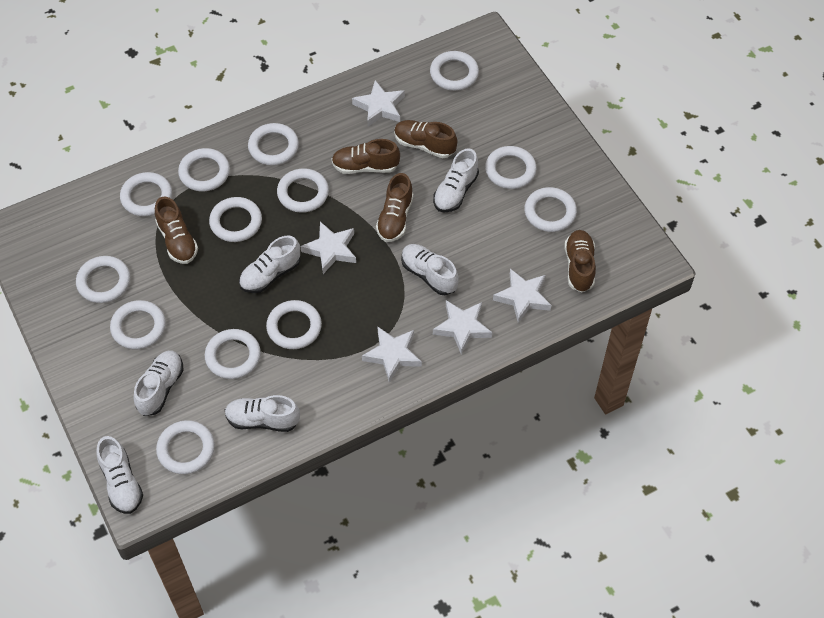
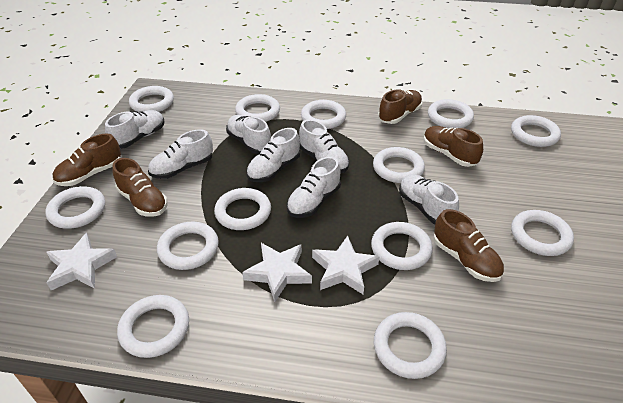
white shoe: [97,436,143,514] [133,350,184,416] [225,395,300,432] [239,235,301,293] [401,244,459,295] [433,148,479,213] = 6 -> [105,110,165,149] [148,129,213,179] [226,115,271,154] [247,128,300,182] [287,157,341,218] [299,119,349,173] [399,174,459,225] = 7
white star: [300,222,356,274] [352,80,405,127] [362,327,422,383] [433,300,492,355] [493,269,551,323] = 5 -> [46,233,117,290] [242,243,312,302] [312,236,379,294] = 3

